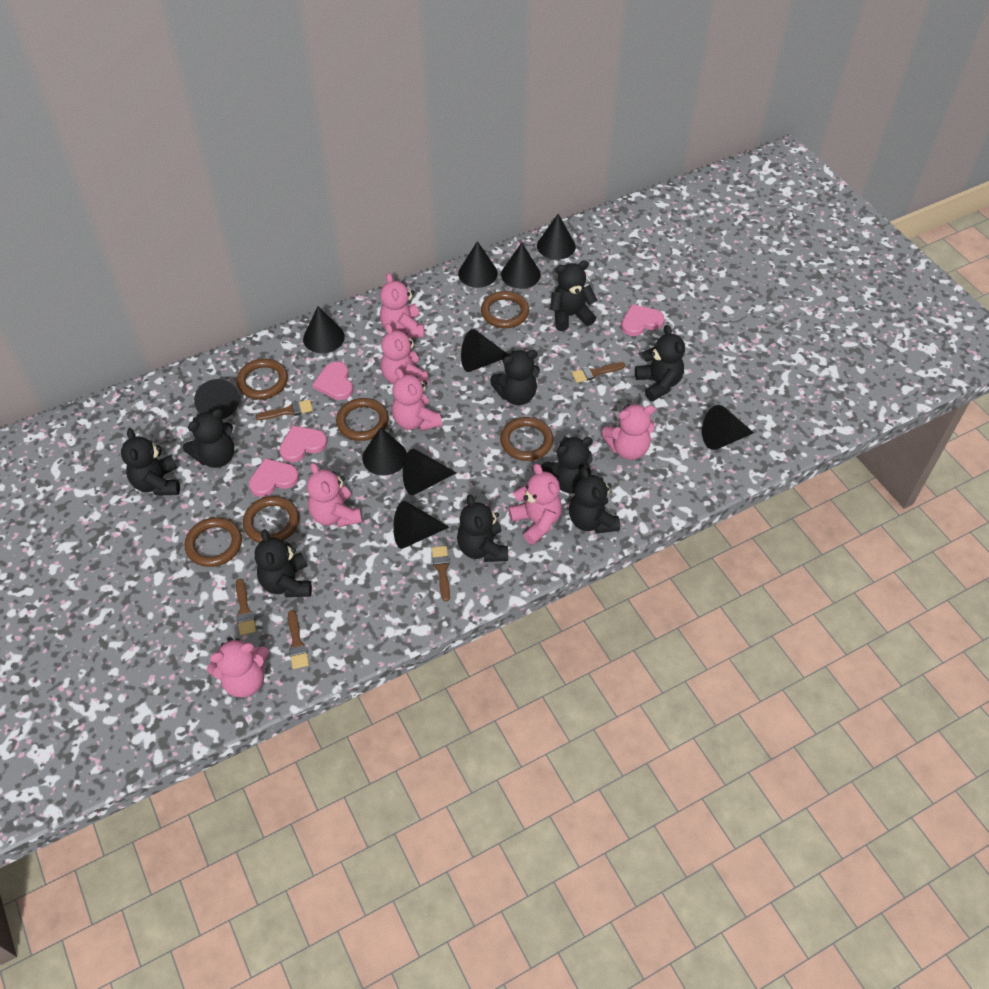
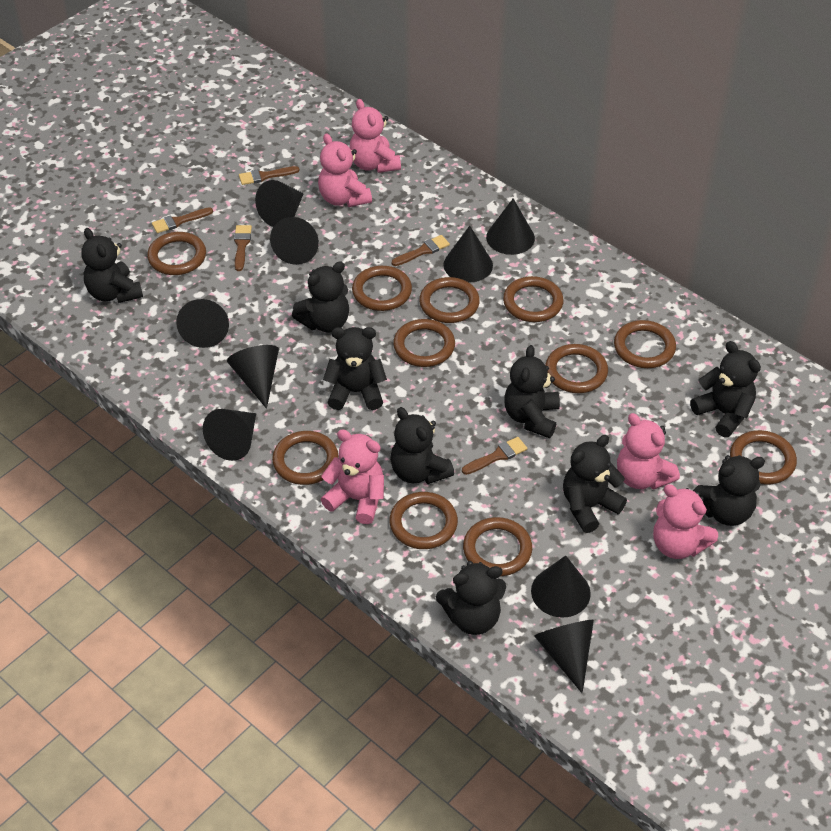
black cone: [194,379,239,419] [303,306,345,353] [362,427,407,476] [393,501,449,549] [403,449,457,495] [458,241,498,288] [461,329,508,372] [501,242,541,289] [537,214,576,260] [702,405,754,450] = 10 -> [176,299,229,348] [203,409,256,461] [227,345,279,409] [255,180,304,227] [270,217,319,265] [444,226,493,283] [486,198,535,255] [531,556,591,618] [534,620,594,693] = 9
brown ring: [185,517,242,567] [237,359,288,399] [243,496,299,543] [336,398,389,441] [481,291,529,328] [500,417,553,461] = 6 -> [147,232,206,275] [272,431,339,485] [352,266,412,311] [389,492,458,549] [393,319,455,367] [419,277,480,323] [463,517,532,576] [503,276,564,322] [545,344,608,393] [614,320,676,368] [730,430,797,484] = 11
pink heart: [249,458,299,497] [279,425,327,462] [312,362,353,400] [621,304,664,336] = 4 -> none = 0
pink teddy bear: [207,637,269,697] [307,463,362,527] [380,273,424,338] [381,323,429,384] [392,368,442,431] [508,464,562,545] [601,404,655,460] = 7 -> [318,133,372,207] [321,429,384,524] [349,99,401,173] [617,413,680,489] [653,484,718,559] = 5

